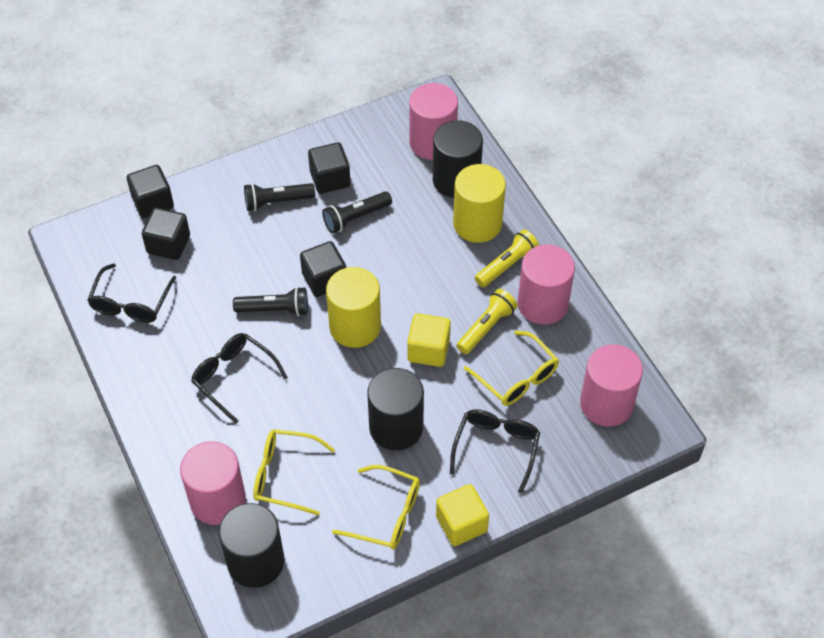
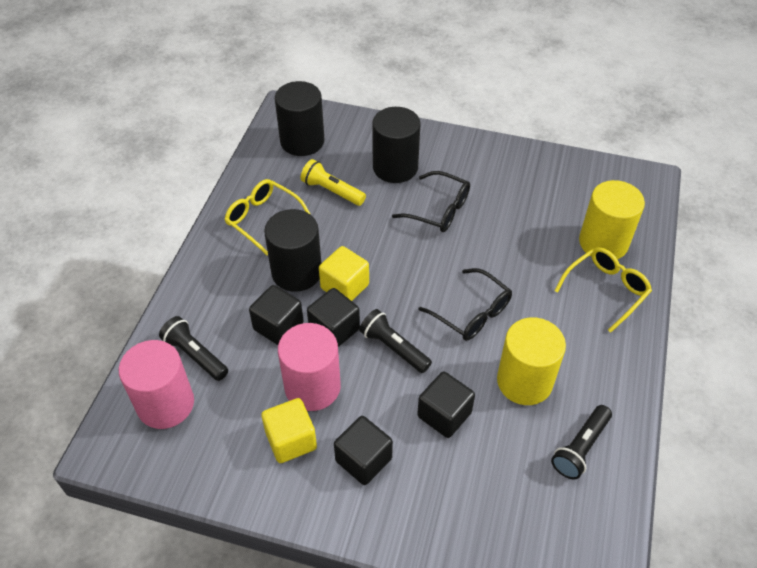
black glasses: [87,263,176,323] [191,333,288,423] [450,409,540,493] = 3 -> [392,171,470,232] [418,268,512,341] = 2
pink cylinder: [180,441,246,525] [409,83,458,160] [518,244,575,325] [580,344,643,427] = 4 -> [119,340,194,429] [278,323,341,411] = 2
yellow flashlight: [456,289,518,354] [475,229,539,287] = 2 -> [301,159,366,206] = 1
yellow glasses: [253,429,335,515] [332,465,420,550] [464,331,559,406] = 3 -> [224,179,311,256] [554,247,652,333] = 2

